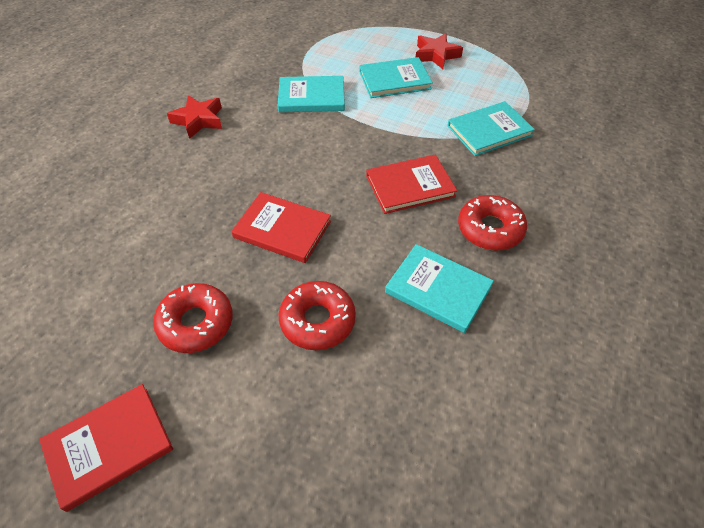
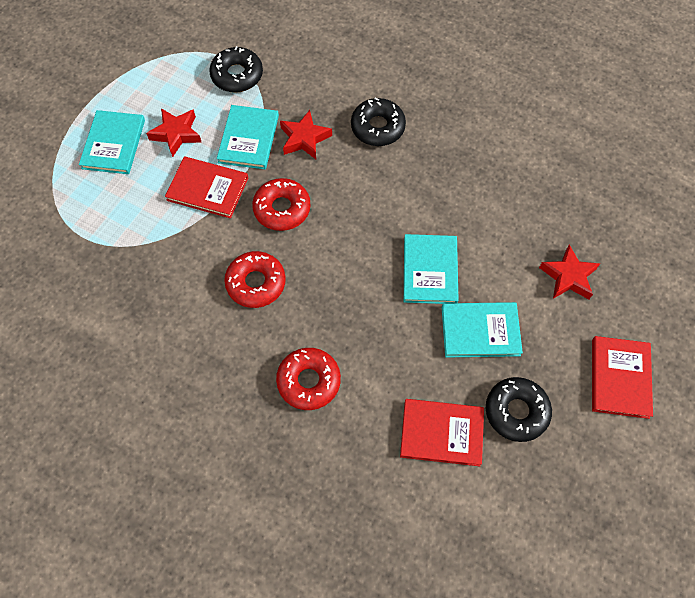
black donut: none = 0 -> [209,46,263,93] [351,98,406,146] [486,377,552,442] = 3
red star: [167,95,222,139] [416,33,463,69] = 2 -> [146,108,201,157] [280,110,332,159] [539,245,600,299] = 3

